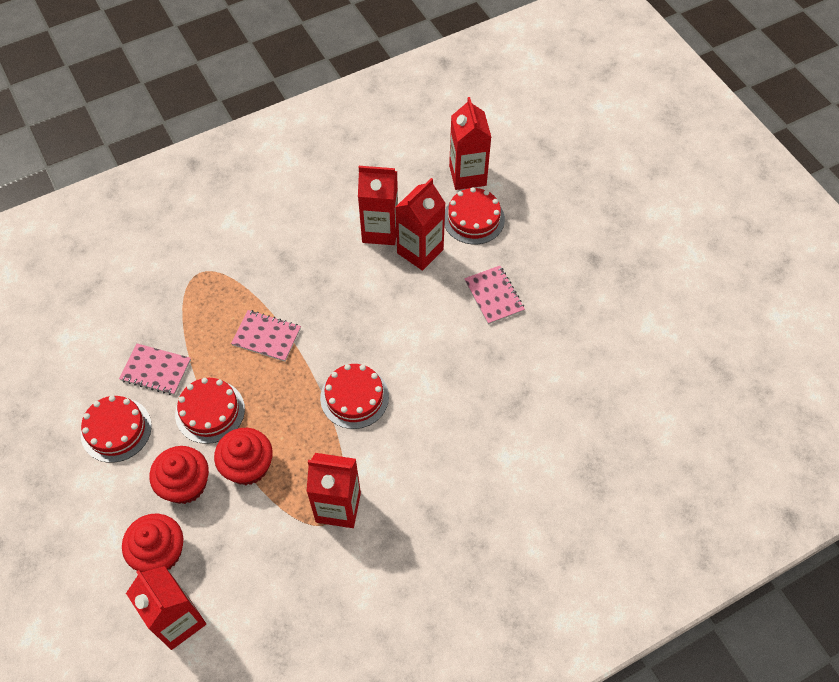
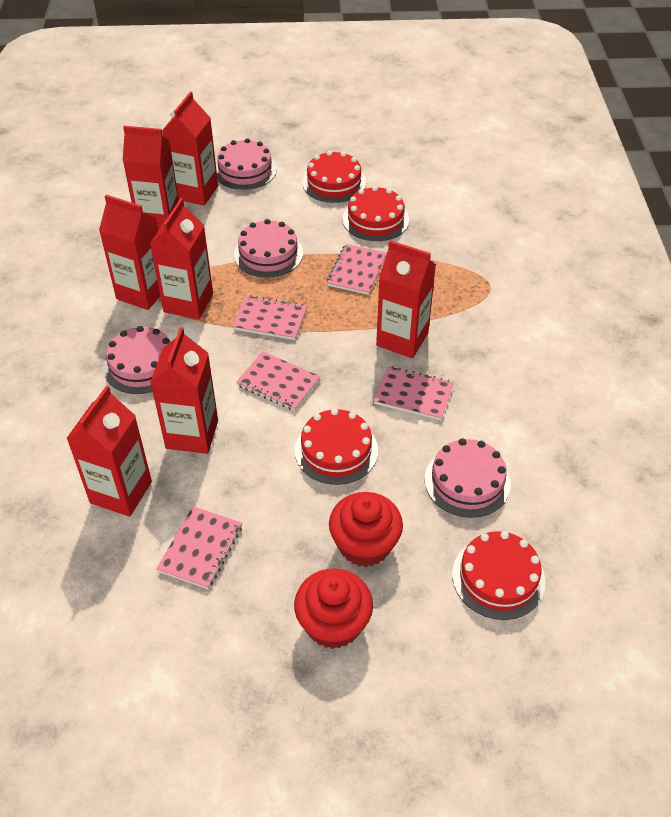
pink cake: none = 0 -> [103,326,171,394] [216,138,277,190] [234,219,303,278] [425,438,511,518] = 4
pink notebook: [119,343,191,395] [231,310,301,362] [464,266,525,325] = 3 -> [156,506,242,589] [232,295,307,340] [236,351,320,411] [327,244,387,295] [374,366,454,420] = 5
red carton: [126,566,206,650] [306,453,361,528] [358,166,398,245] [395,178,446,271] [449,97,491,190] = 5 -> [66,386,152,517] [99,195,160,310] [123,126,179,230] [150,198,213,319] [150,327,218,454] [162,92,218,206] [376,240,436,358] = 7
red cupcake: [122,514,183,572] [150,446,209,504] [214,428,273,485] = 3 -> [294,568,373,649] [329,492,403,567] = 2

